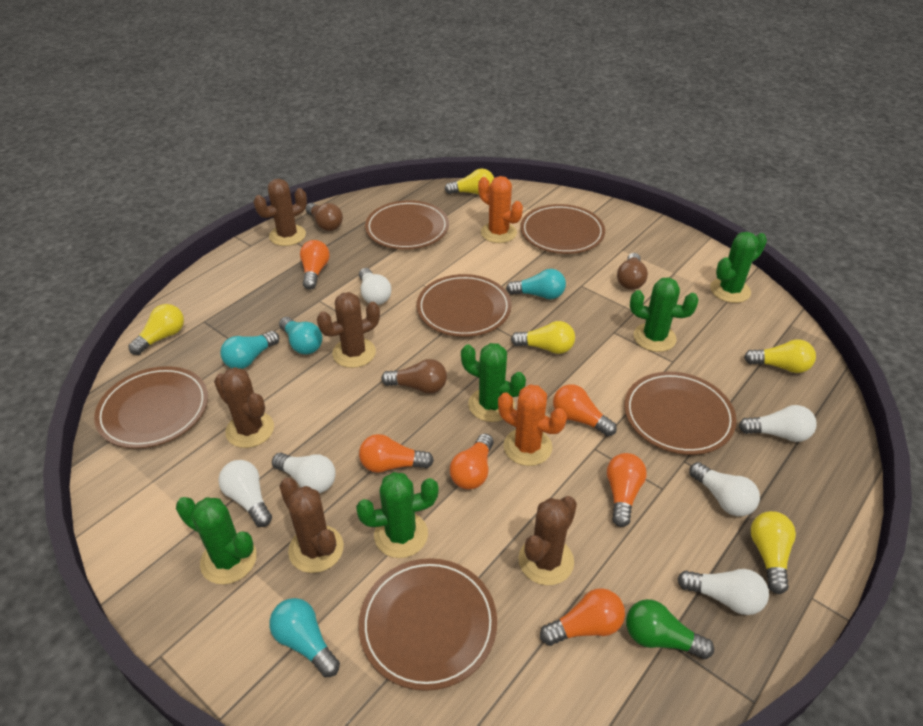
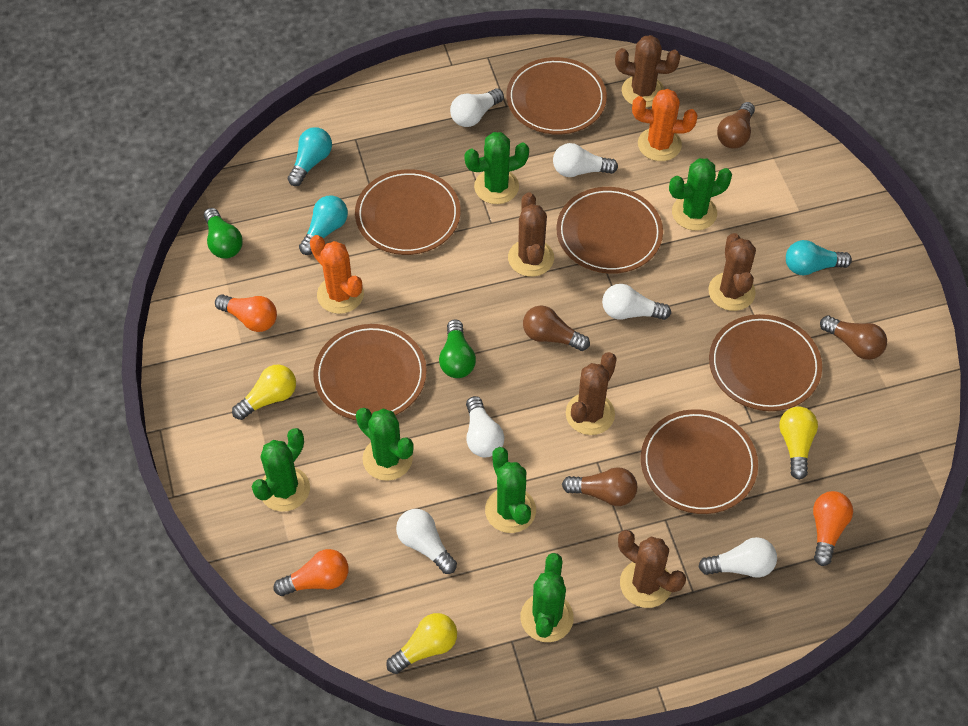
brown light bulb: [306,203,343,231] [381,359,447,394] [617,253,648,290] = 3 -> [523,305,590,351] [562,467,637,506] [717,102,755,149] [820,316,887,360] = 4
green cactus: [176,497,257,584] [356,472,438,558] [461,343,526,422] [630,277,699,352] [710,232,767,303] = 5 -> [252,428,310,512] [356,408,414,481] [464,132,529,204] [485,447,536,533] [520,553,574,642] [669,158,732,231] = 6
green light bulb: [626,599,714,659] = 1 -> [204,208,243,259] [439,319,476,378] = 2
orange light bulb: [300,240,330,290] [359,434,434,473] [450,433,493,490] [540,588,625,646] [553,384,617,436] [607,453,647,527] = 6 -> [215,294,277,332] [274,549,349,596] [813,491,853,566] = 3
turquoise light bulb: [220,331,279,369] [269,598,340,677] [279,317,322,355] [506,269,566,299] = 4 -> [288,127,332,186] [299,196,348,255] [786,240,852,275] = 3
yellow light bulb: [128,304,184,355] [445,169,494,195] [511,321,575,354] [744,339,816,373] [751,511,796,594] = 5 -> [232,365,296,420] [386,613,457,674] [779,406,818,480] = 3

